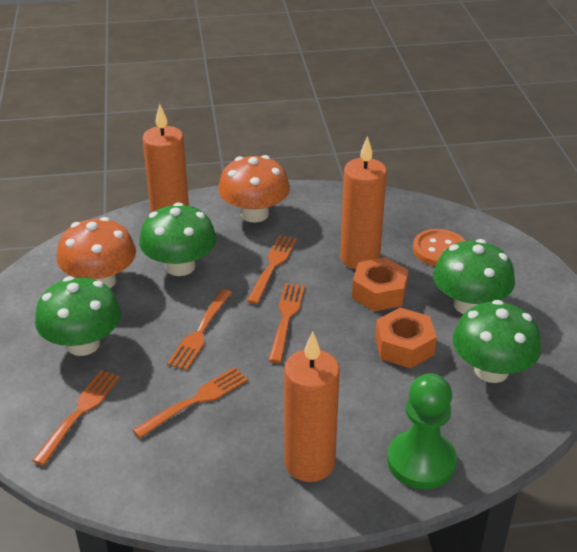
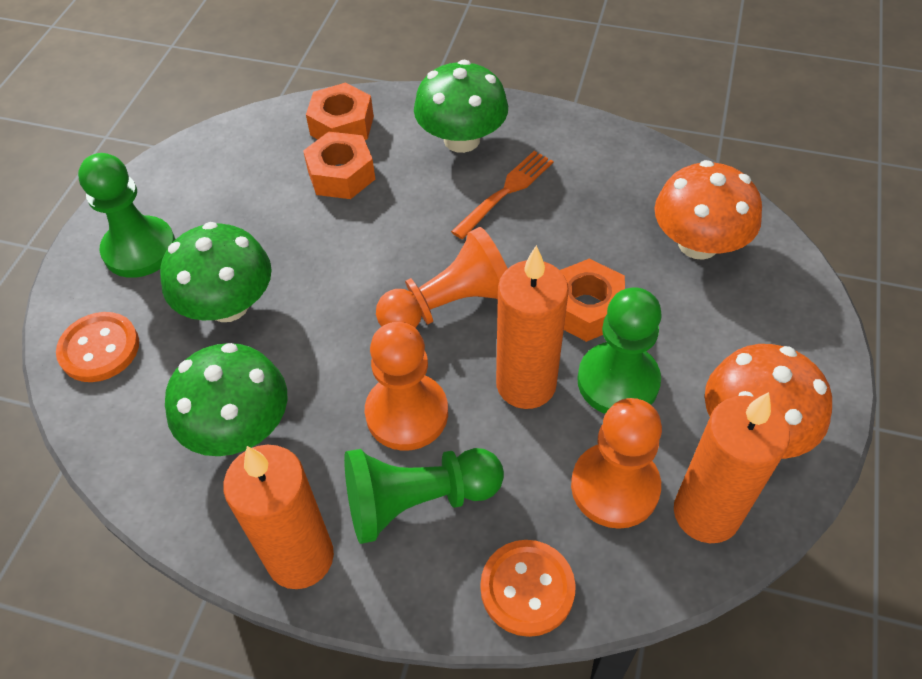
green mushroom: [35,276,121,356] [139,202,217,276] [433,239,515,314] [453,300,541,383] = 4 -> [160,222,272,322] [165,343,287,456] [414,60,508,153] = 3
green pawn: [387,373,457,489] = 1 -> [78,153,176,278] [344,448,504,544] [577,287,662,414] = 3
orange button: [413,229,465,266] = 1 -> [56,312,139,382] [480,540,576,637] = 2
orange fork: [32,370,120,466] [133,367,248,438] [167,289,232,370] [247,235,297,304] [268,283,305,363] = 5 -> [451,151,553,239] = 1
orange nut: [352,257,408,311] [375,308,437,368] = 2 -> [303,132,375,199] [306,83,374,140] [560,258,625,342] = 3
orange pawn: none = 0 -> [365,322,448,451] [376,227,508,328] [571,398,662,529] = 3

